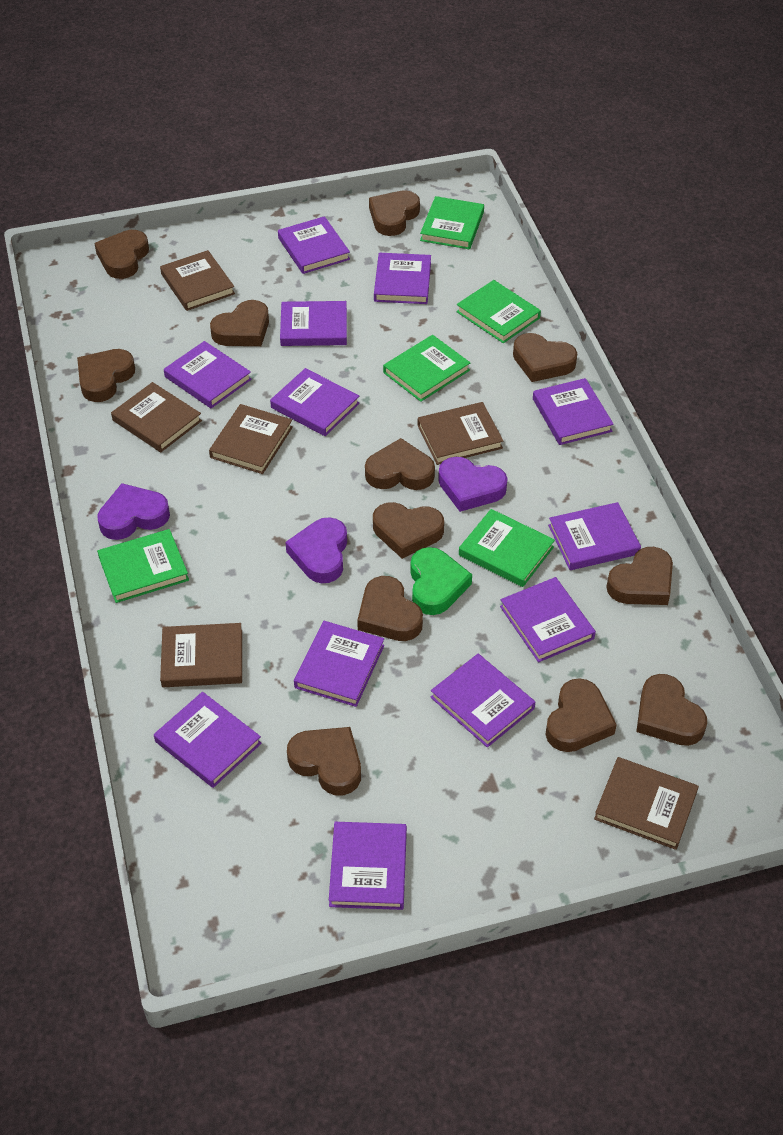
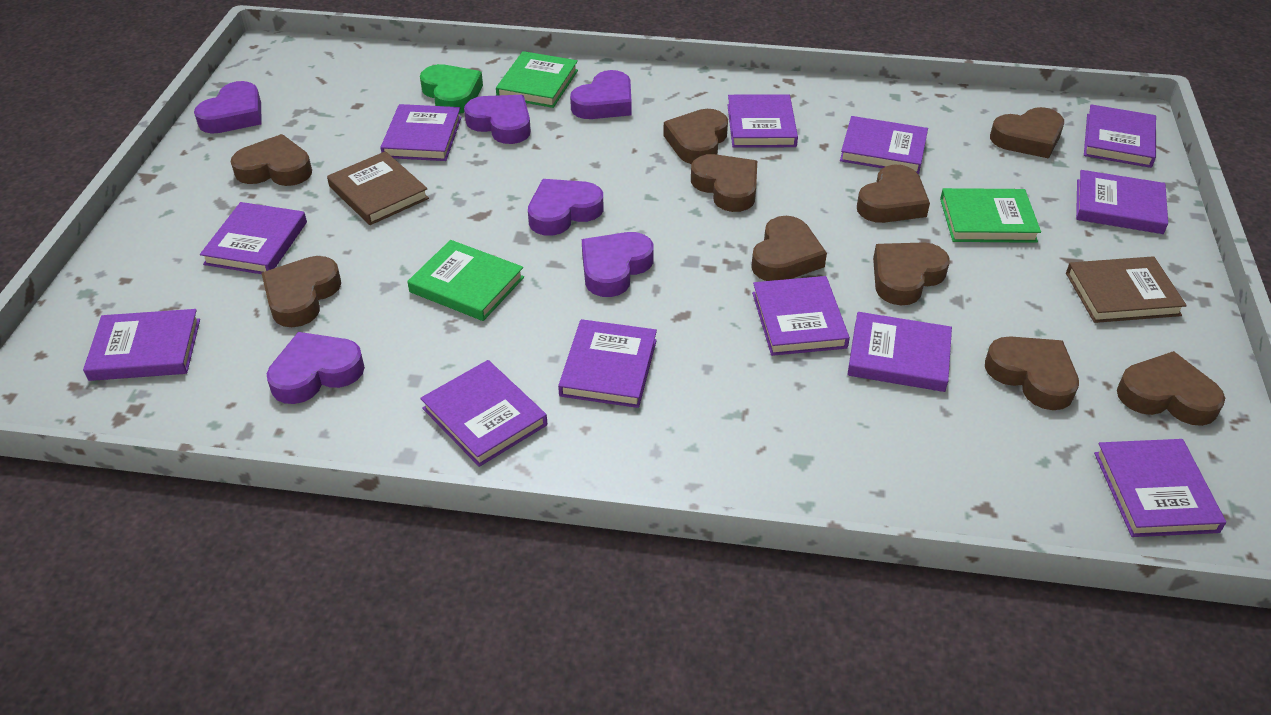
brown book: [111,382,202,452] [160,250,235,311] [160,623,242,687] [209,404,293,474] [417,402,503,465] [594,757,699,850] = 6 -> [327,151,429,225] [1066,256,1187,323] = 2
brown heart: [77,349,135,402] [94,230,149,279] [210,300,269,346] [287,727,361,795] [357,576,423,641] [365,438,435,490] [369,190,420,236] [373,502,444,559] [513,333,577,382] [545,678,617,752] [606,547,673,605] [636,674,707,746] = 12 -> [231,134,312,186] [261,256,341,327] [663,109,728,164] [691,154,757,212] [751,216,827,281] [857,165,930,223] [873,242,950,306] [985,336,1079,410] [990,107,1064,159] [1117,351,1225,426] = 10
green book: [97,529,189,603] [383,335,470,402] [420,196,484,249] [456,280,541,343] [459,509,555,587] = 5 -> [407,240,524,321] [496,51,578,108] [940,188,1041,243] = 3
purple heart: [97,483,170,540] [285,517,347,583] [438,457,508,512] = 3 -> [194,81,262,133] [267,332,365,404] [464,95,531,144] [528,179,604,236] [570,70,632,119] [582,232,654,297] = 6

